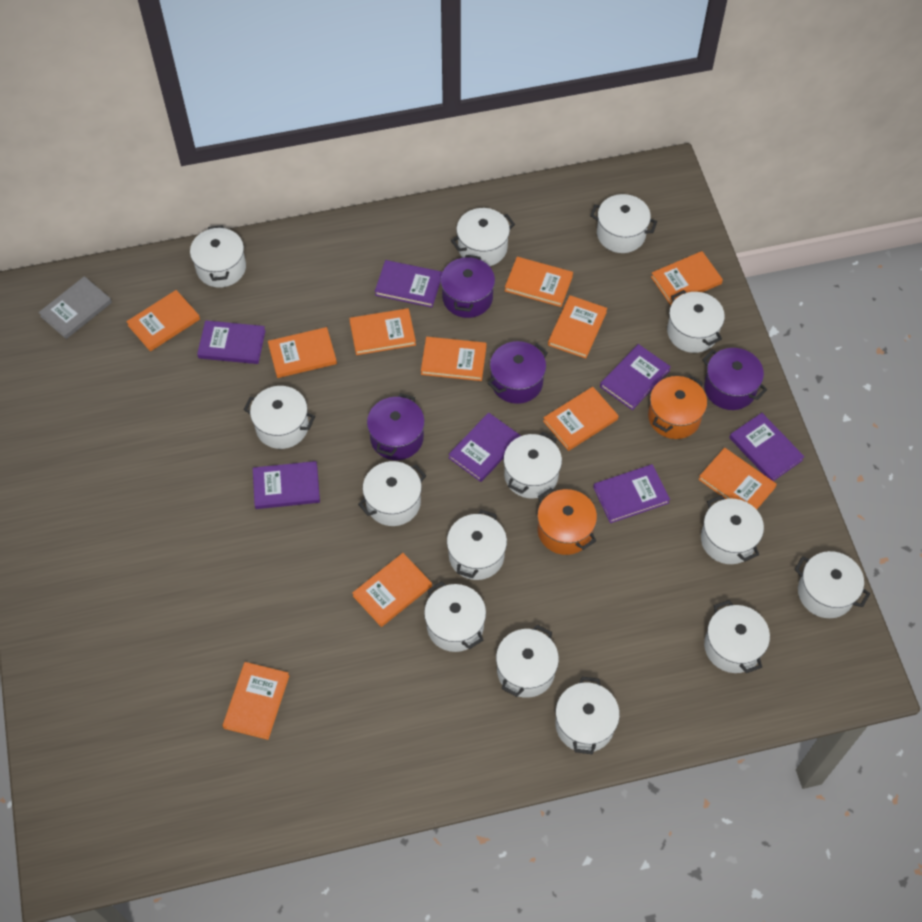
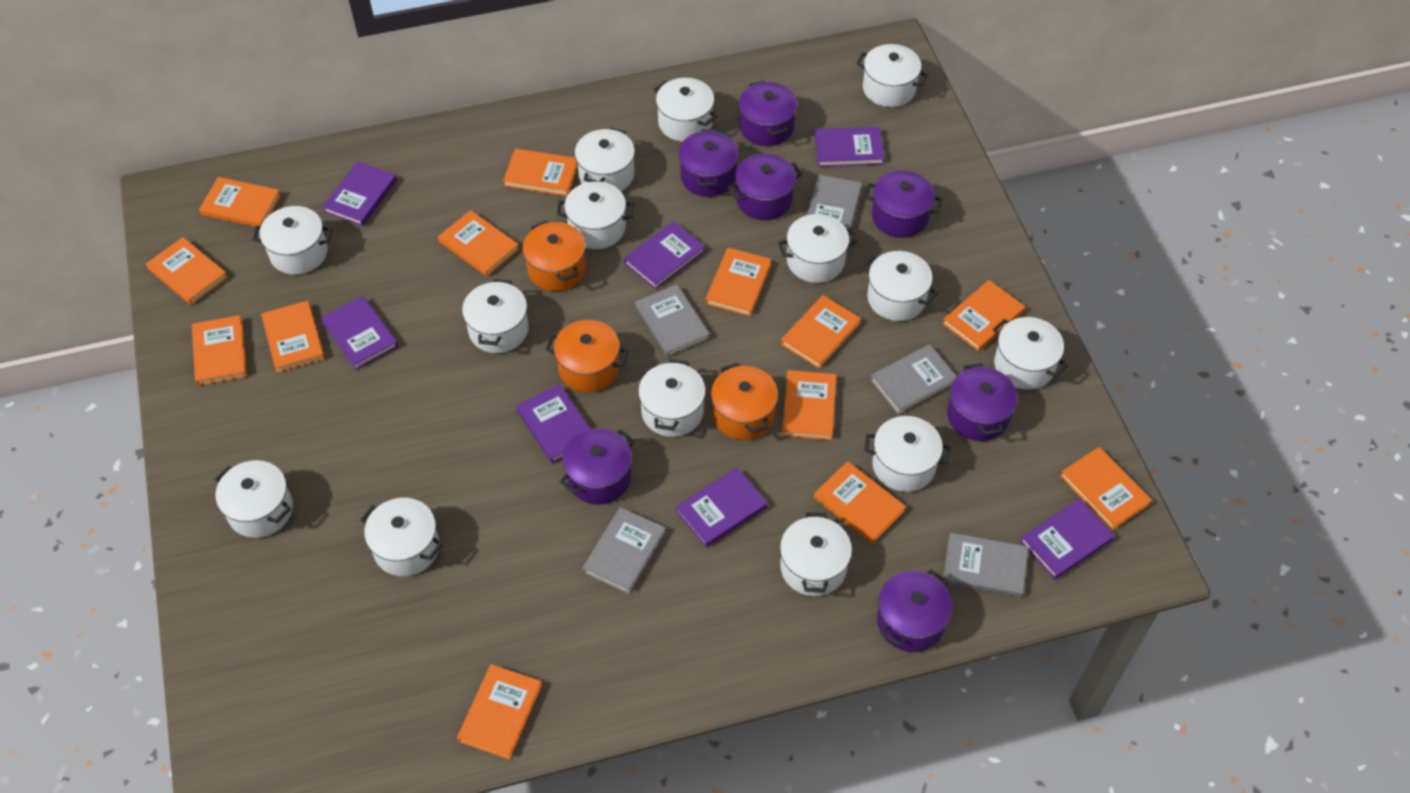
grey book: [38,276,112,339] = 1 -> [582,507,666,594] [635,284,710,357] [807,175,862,235] [870,344,957,415] [943,533,1028,597] = 5
orange book: [126,290,200,351] [223,662,289,740] [268,327,337,378] [349,308,416,355] [352,553,432,627] [421,337,487,381] [505,257,573,307] [543,387,619,451] [548,295,607,359] [651,251,723,305] [698,448,777,510] = 11 -> [146,237,228,305] [192,315,247,386] [199,177,281,227] [261,300,325,373] [438,210,519,276] [457,664,542,760] [503,149,578,196] [705,248,771,316] [781,295,861,369] [782,370,836,440] [814,461,906,544] [942,280,1025,351] [1060,447,1152,530] = 13
orange pot: [537,488,597,555] [648,375,707,439] = 2 -> [522,221,586,291] [546,320,629,392] [711,363,778,440] = 3
purple pot: [367,393,425,460] [441,255,495,318] [487,341,548,404] [702,348,767,410] = 4 -> [560,428,634,505] [678,129,739,197] [728,153,802,220] [739,81,798,146] [864,170,942,238] [877,569,953,652] [947,363,1018,441] = 7

